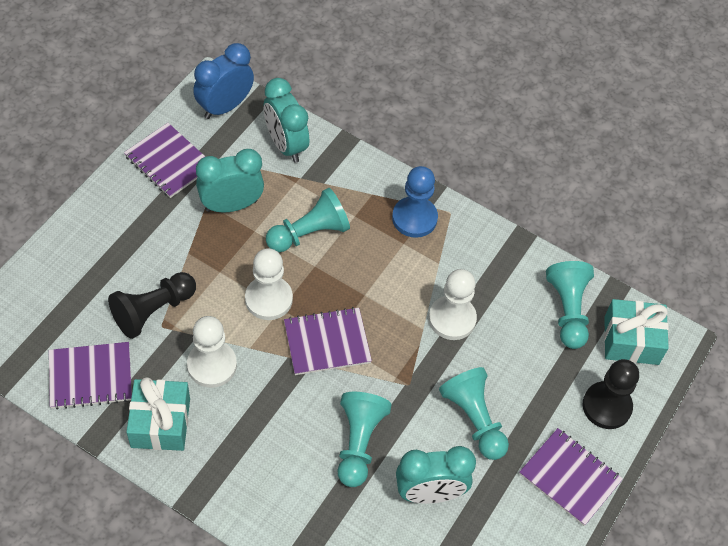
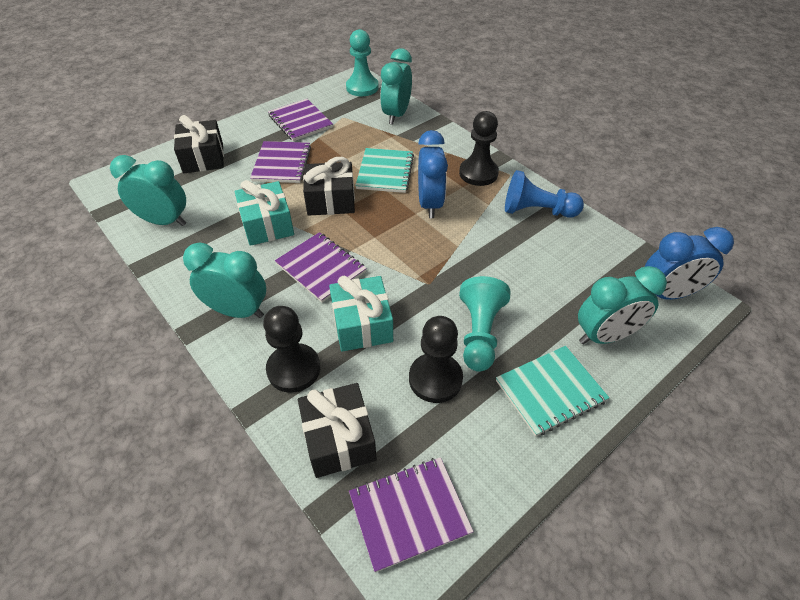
black gift: none = 0 -> [174,115,224,173] [298,383,377,478] [303,157,355,216] = 3
black pawn: [108,272,196,339] [583,359,639,429] = 2 -> [263,306,320,393] [409,316,463,403] [459,111,499,186] = 3
blue clock: [193,43,254,119] = 1 -> [418,130,448,218] [645,227,734,300] = 2
turquoise clock: [196,149,264,212] [264,78,310,163] [396,446,476,504] = 3 -> [110,155,186,226] [183,243,266,318] [380,48,412,125] [578,266,667,344] = 4
turquoise notebook: none = 0 -> [355,148,414,193] [496,346,610,437] = 2
turquoise pawn: [266,188,350,252] [338,392,392,487] [439,367,509,460] [546,261,594,349] = 4 -> [346,29,379,96] [459,276,510,372] = 2
white pawn: [187,316,237,388] [245,248,293,320] [429,269,477,340] = 3 -> none = 0

